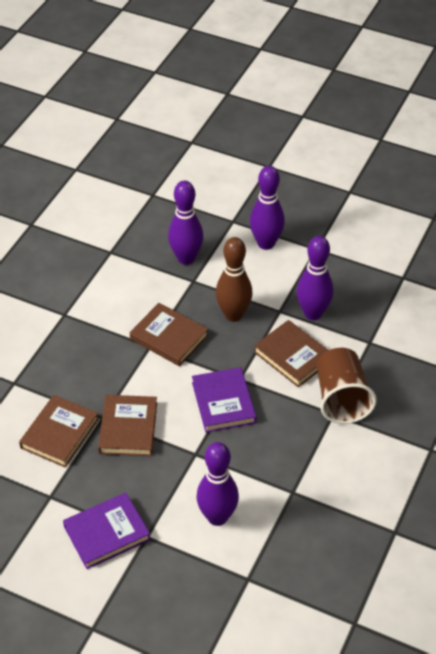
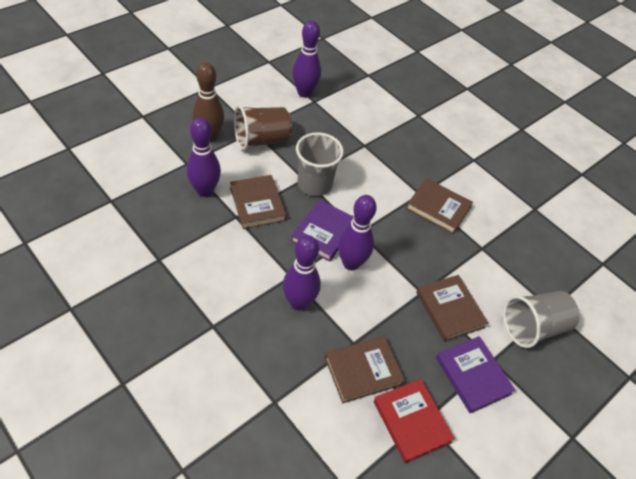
grey cup: none = 0 -> [296,132,344,196] [503,291,579,348] = 2
red book: none = 0 -> [374,379,455,463] = 1

